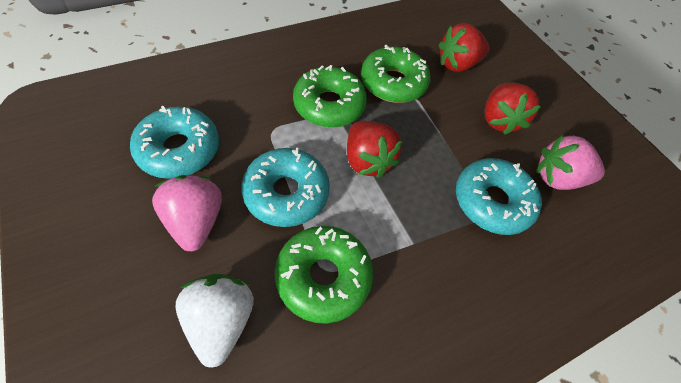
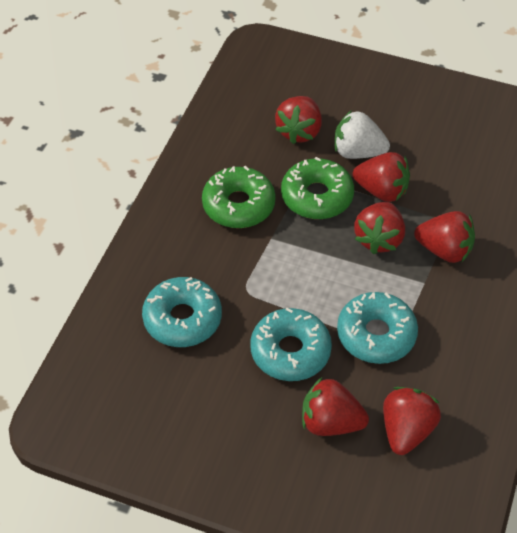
green donut: [275,226,373,324] [293,65,367,128] [361,45,430,103] = 3 -> [202,166,276,228] [281,157,354,219] = 2
pink strawberry: [152,175,222,251] [536,134,605,190] = 2 -> none = 0
red strawberry: [347,121,402,178] [439,23,489,72] [485,83,541,135] = 3 -> [275,96,322,144] [302,377,369,436] [353,152,410,202] [354,202,405,254] [383,387,441,455] [414,211,475,263] = 6

